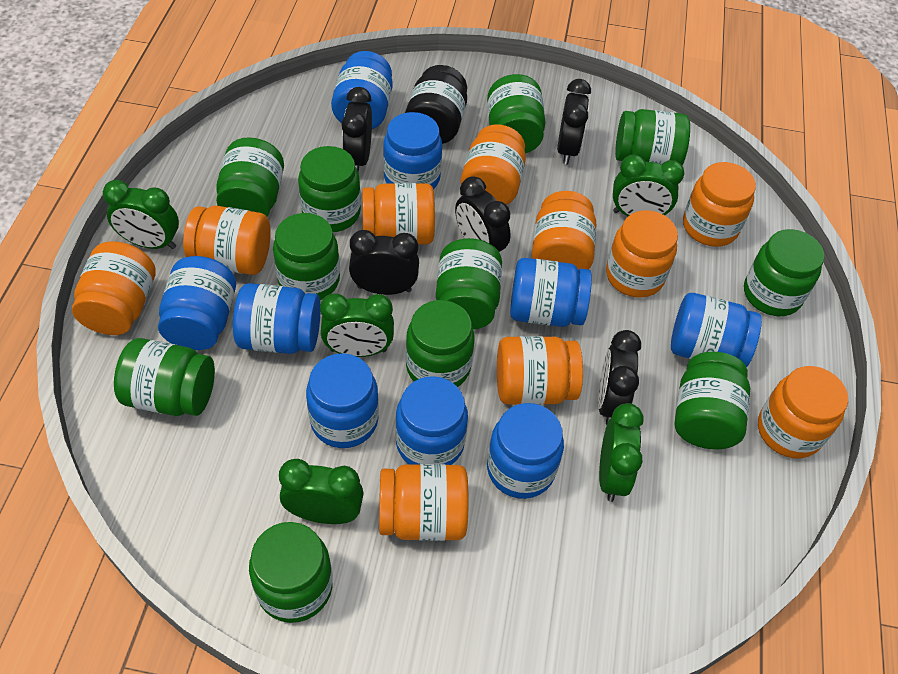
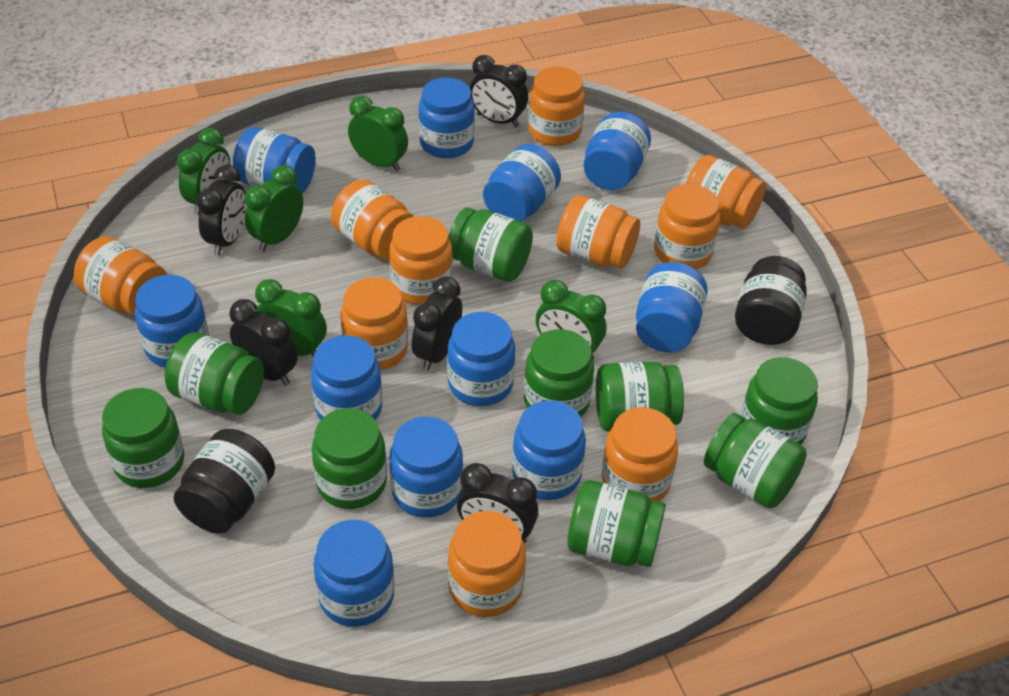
black jar: [405,65,467,144] = 1 -> [173,429,275,534] [735,256,807,345] = 2
blue jar: [158,256,236,350] [233,283,320,354] [306,353,379,448] [331,51,393,129] [383,112,442,189] [395,376,468,465] [487,403,564,499] [510,258,592,327] [671,293,762,367] = 9 -> [135,275,209,368] [233,127,316,193] [311,335,383,420] [313,520,394,627] [389,417,463,518] [418,78,475,158] [447,312,515,407] [483,144,561,222] [512,400,586,500] [583,112,651,190] [636,262,708,352] = 11
green jar: [114,338,215,416] [216,137,284,216] [249,522,333,623] [273,213,340,300] [298,146,361,232] [406,300,475,387] [436,238,502,330] [487,74,546,154] [615,109,690,165] [675,352,750,449] [744,229,824,316] = 11 -> [102,388,184,488] [165,332,264,415] [312,408,387,509] [449,207,533,282] [524,329,594,417] [567,480,666,567] [596,362,684,432] [704,413,807,508] [741,357,818,445] = 9

